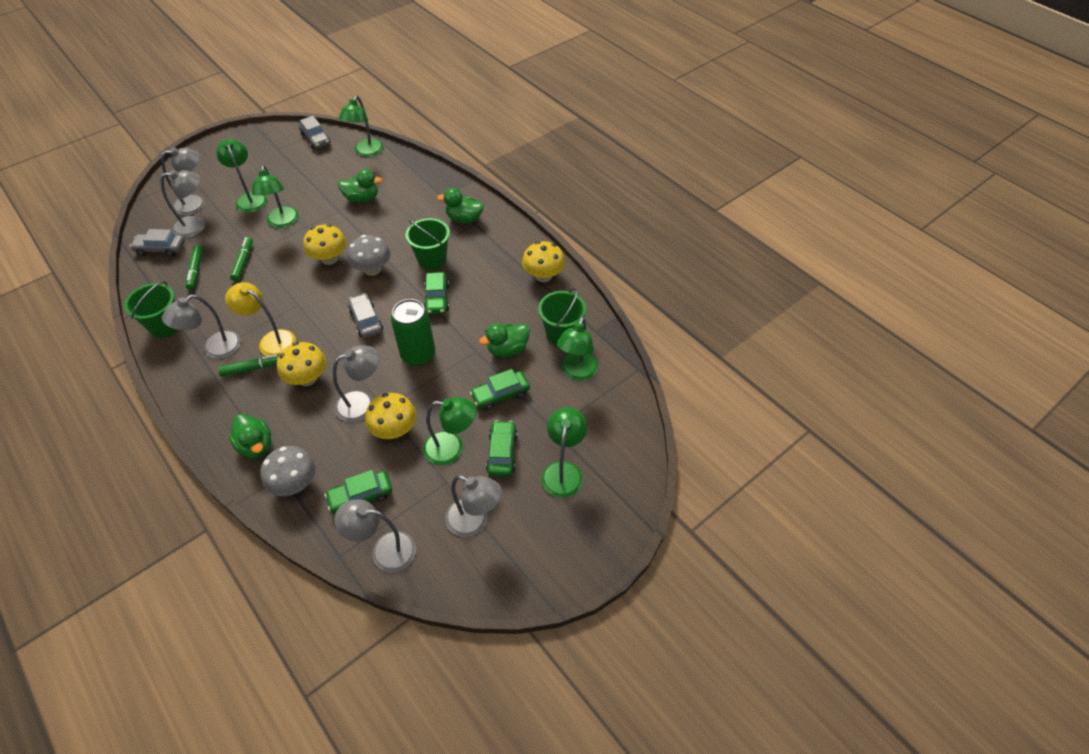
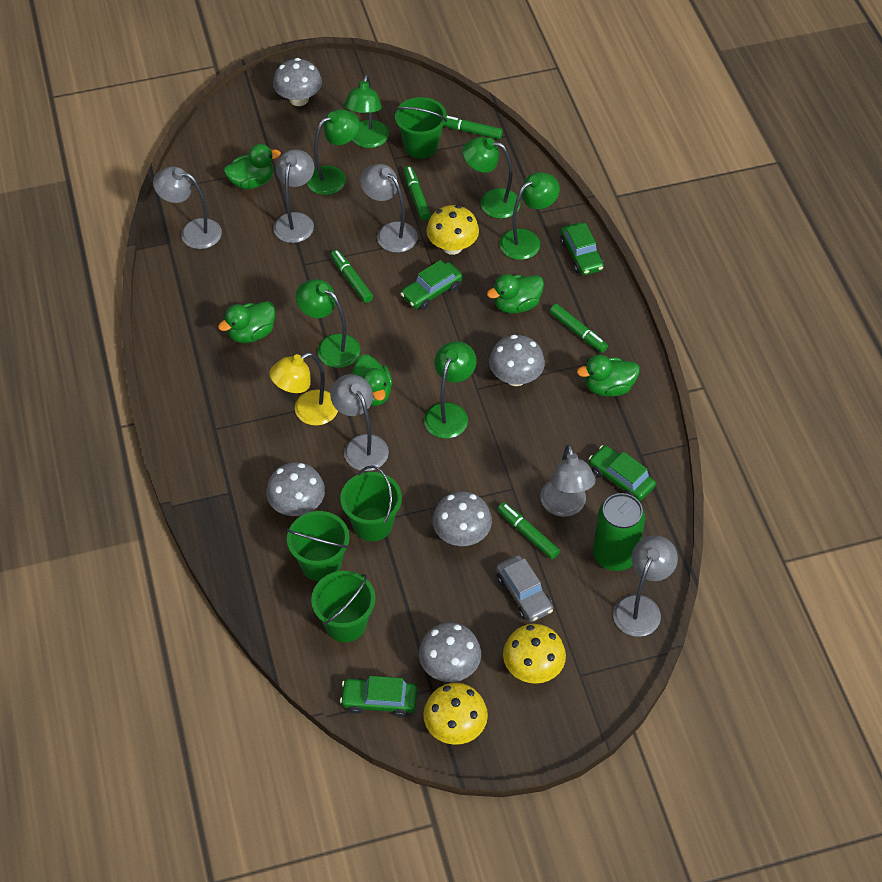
green bucket: [124,281,178,338] [405,218,450,270] [538,287,586,345] = 3 -> [287,511,349,581] [311,571,376,642] [340,466,402,541] [394,97,447,159] = 4
green duck: [229,414,271,459] [338,169,382,203] [437,188,484,223] [479,323,530,357] = 4 -> [218,301,275,343] [224,144,281,189] [350,354,392,406] [487,274,544,314] [577,355,640,397] = 5
green marker: [185,245,203,290] [218,354,279,377] [230,237,253,281] = 3 -> [331,250,373,303] [404,166,431,221] [444,116,503,139] [498,502,560,559] [550,304,608,353] = 5
grey car: [130,229,185,257] [299,116,331,149] [348,293,383,338] = 3 -> [496,555,553,622] = 1
grey mushroom: [260,446,316,496] [347,235,391,276] = 2 -> [266,462,325,516] [273,58,322,106] [419,623,481,682] [432,491,492,546] [489,335,545,386] = 5
yellow mushroom: [277,342,326,386] [303,224,347,265] [365,393,416,439] [522,241,565,282] = 4 -> [423,683,488,745] [426,205,479,255] [503,624,566,684] = 3

